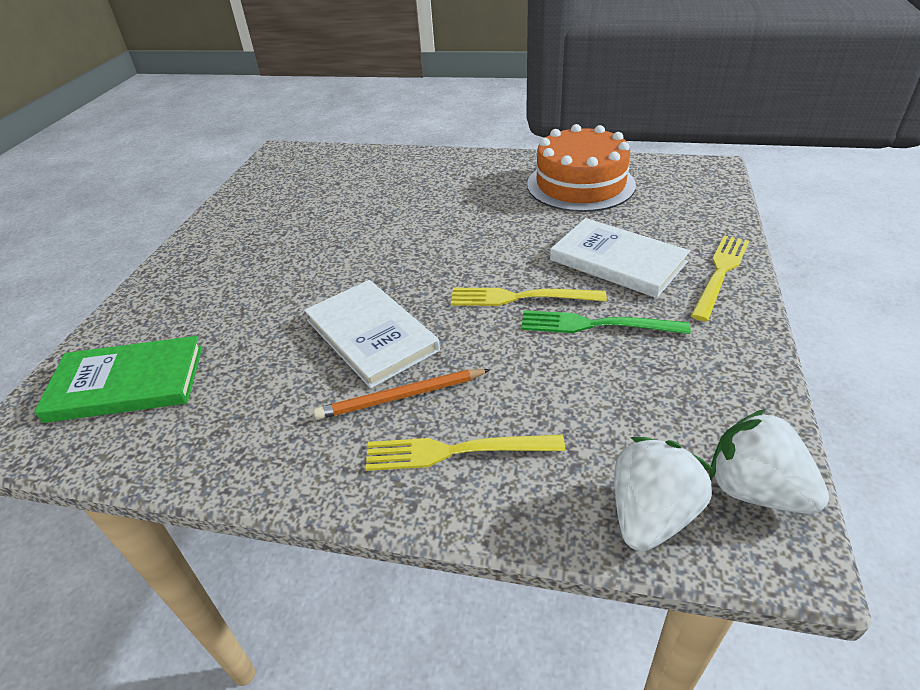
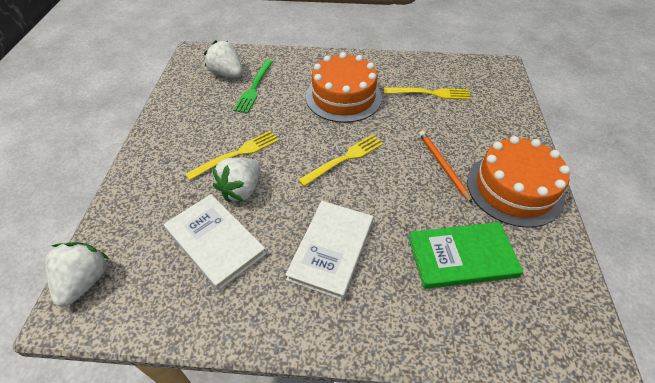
orange cake: [527,124,636,212] = 1 -> [306,52,382,123] [467,136,570,228] = 2
white strawberry: [614,437,714,551] [709,409,829,514] = 2 -> [45,242,109,307] [204,40,242,78] [212,157,260,202] = 3

